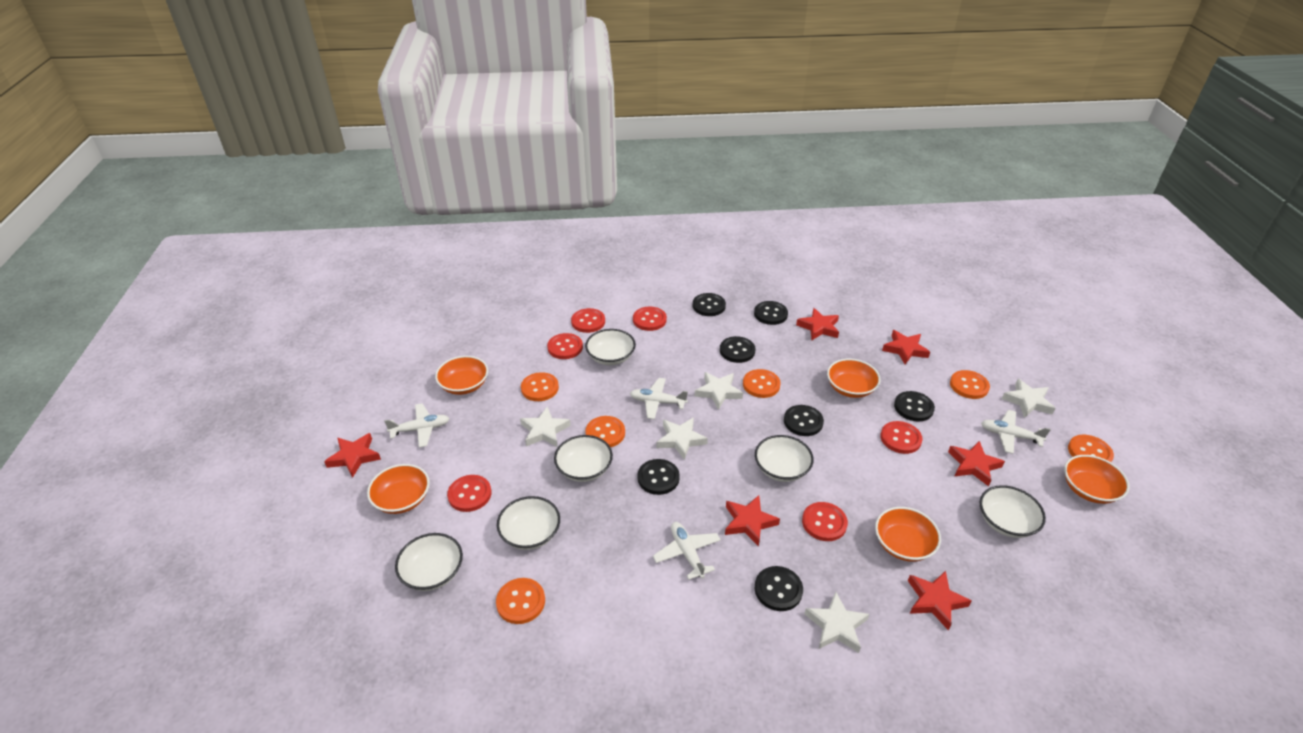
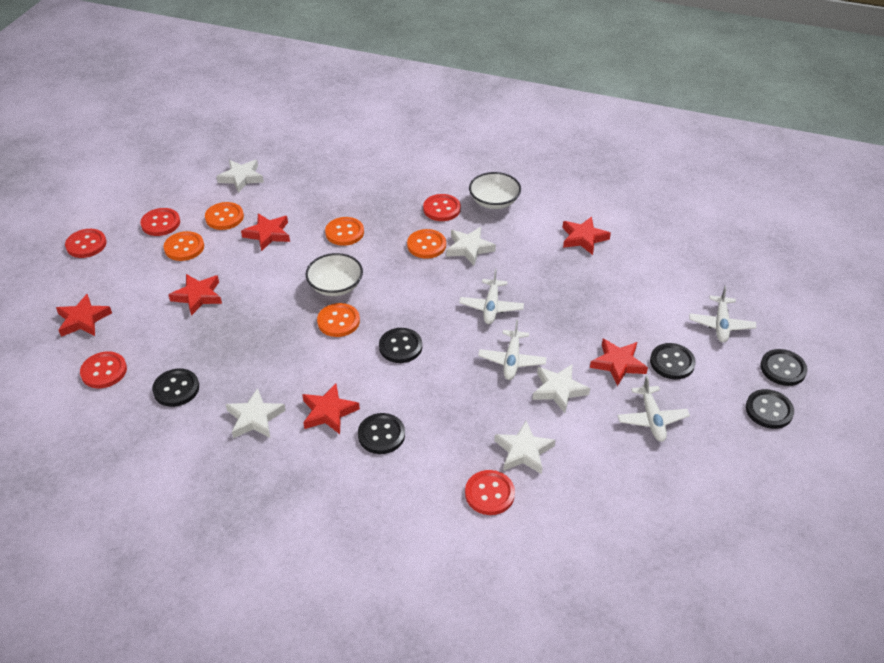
black button: [637,459,680,495] [693,293,726,316] [720,336,755,363] [754,301,788,325] [755,566,803,611] [784,405,824,436] [894,391,935,422] = 7 -> [152,369,199,407] [358,413,405,454] [379,328,422,363] [650,343,696,379] [746,389,794,429] [760,349,807,386] = 6
orange bowl: [367,464,430,514] [435,356,488,395] [827,359,881,398] [875,507,941,562] [1064,455,1129,504] = 5 -> none = 0
orange button: [496,578,545,624] [521,372,559,401] [585,416,625,447] [743,369,781,398] [950,370,990,399] [1068,435,1114,462] = 6 -> [164,231,204,261] [205,202,244,230] [317,303,360,337] [325,217,364,246] [407,229,446,259] = 5
red button: [447,475,492,512] [547,333,583,359] [571,308,605,333] [633,307,667,331] [802,502,848,541] [880,421,922,454] = 6 -> [65,229,107,258] [80,351,127,388] [140,208,180,236] [423,194,461,221] [465,470,515,515] = 5
white bowl: [395,533,463,591] [497,496,560,550] [554,435,613,482] [585,329,636,365] [755,435,814,482] [980,485,1046,538] = 6 -> [305,253,363,296] [469,172,521,209] = 2

